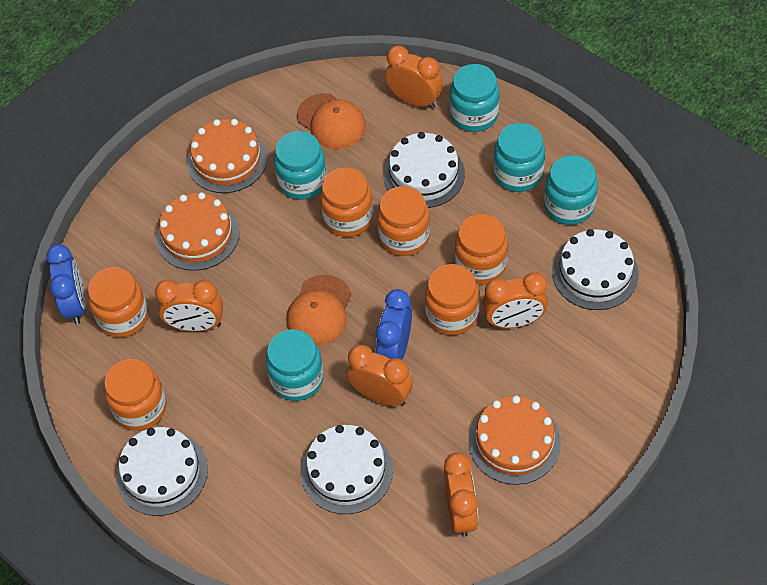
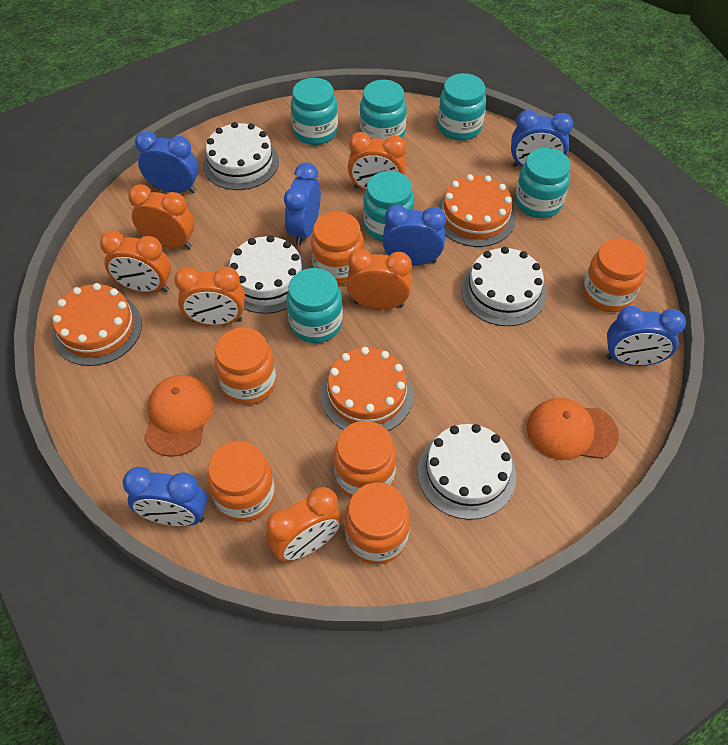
blue clock: [46,244,86,324] [376,289,412,360] = 2 -> [122,467,207,526] [135,131,198,193] [284,162,321,246] [383,205,446,265] [511,110,573,167] [606,306,686,366] = 6
orange clock: [155,280,223,331] [347,345,413,406] [385,45,443,109] [444,453,478,537] [482,272,548,328] = 5 -> [100,231,171,293] [128,184,195,249] [174,267,245,326] [266,487,343,561] [347,249,412,309] [348,132,407,191] = 6
turquoise jar: [266,329,324,401] [274,131,327,200] [449,64,500,132] [493,123,545,192] [544,155,598,225] = 5 -> [286,268,343,343] [291,78,338,145] [360,80,407,140] [363,171,415,241] [438,73,486,141] [515,148,570,218] = 6

